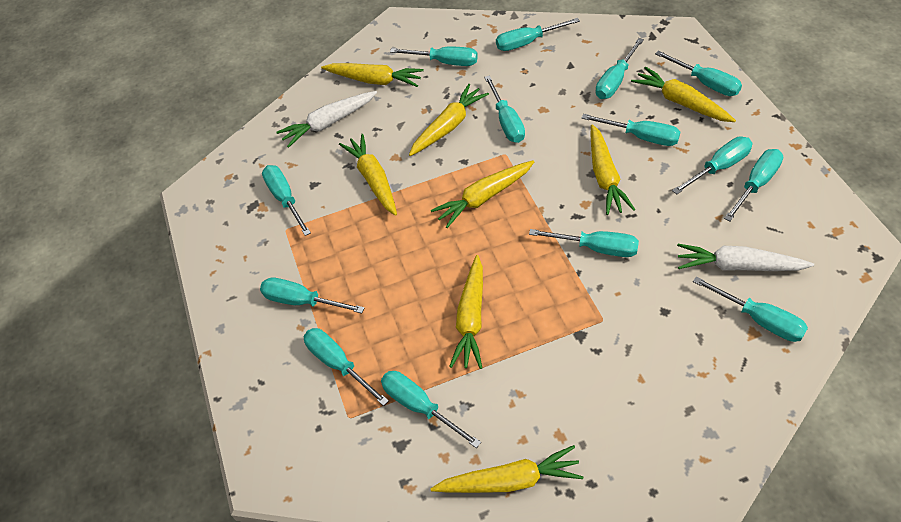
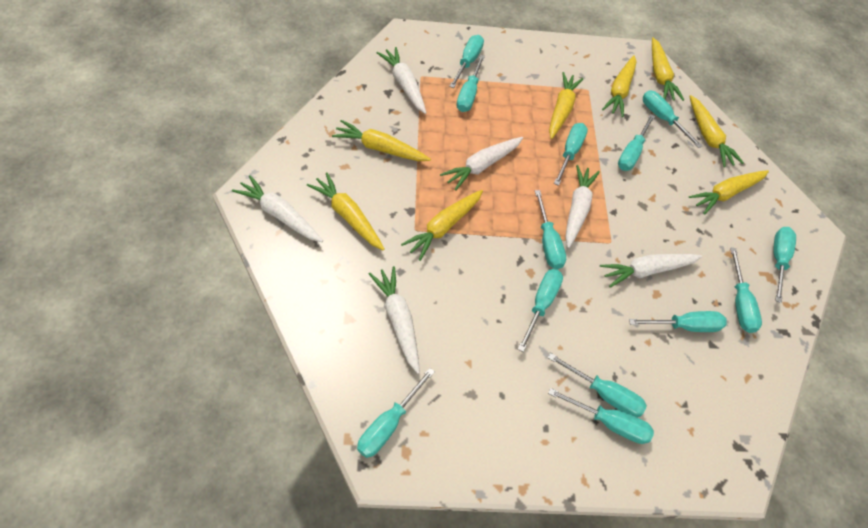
turquoise screwdriver: [260,278,364,313] [262,165,311,236] [304,328,389,406] [381,371,481,448] [390,47,478,66] [484,75,525,143] [496,18,580,51] [529,229,639,257] [581,114,680,146] [596,38,644,99] [655,50,742,96] [672,137,752,194] [693,276,808,342] [724,149,783,221] = 14 -> [357,368,435,458] [449,35,484,88] [456,55,485,112] [518,269,563,352] [535,190,566,269] [548,353,647,417] [548,388,654,444] [554,123,588,186] [618,114,655,171] [629,311,727,332] [643,90,702,148] [730,248,762,333] [773,227,796,303] = 13
white carrot: [276,91,377,148] [677,244,814,271] = 2 -> [232,175,323,242] [369,266,420,374] [377,47,426,114] [440,137,523,191] [565,165,600,248] [600,254,702,288] = 6

